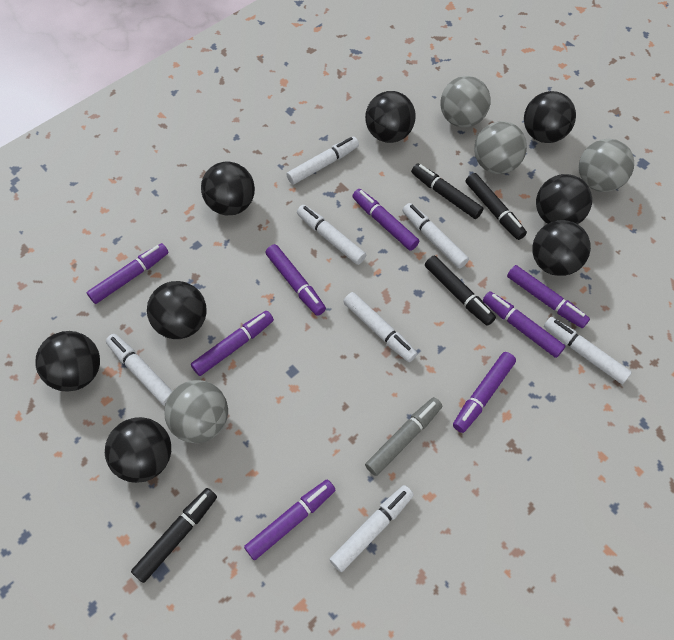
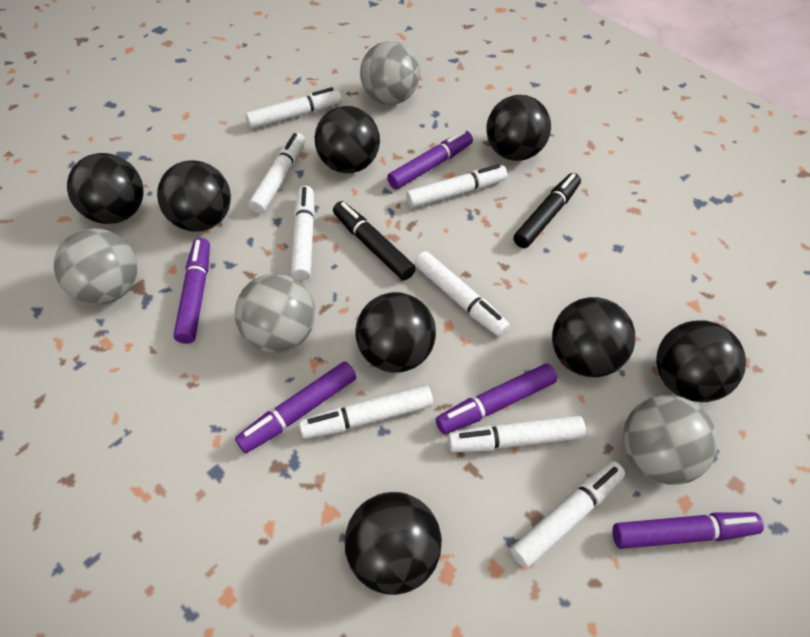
black marker: [131,488,217,583] [411,163,484,219] [425,256,496,326] [466,173,527,240] = 4 -> [333,201,416,280] [513,173,581,248] = 2
grey marker: [365,397,442,476] = 1 -> none = 0
purple marker: [87,243,169,304] [191,311,274,376] [244,480,335,560] [265,244,326,316] [352,189,419,251] [453,352,516,433] [483,291,566,358] [507,265,590,328] = 8 -> [173,238,210,344] [235,362,356,453] [387,130,473,189] [436,364,557,434] [613,512,764,549] = 5
white marker: [106,334,172,406] [286,137,359,185] [297,205,366,265] [329,485,414,572] [343,292,417,362] [402,203,469,269] [544,317,632,384] = 7 -> [246,87,342,129] [248,133,305,214] [291,186,315,281] [299,385,433,439] [406,164,507,208] [415,251,510,337] [448,416,586,452] [510,461,625,568] = 8

